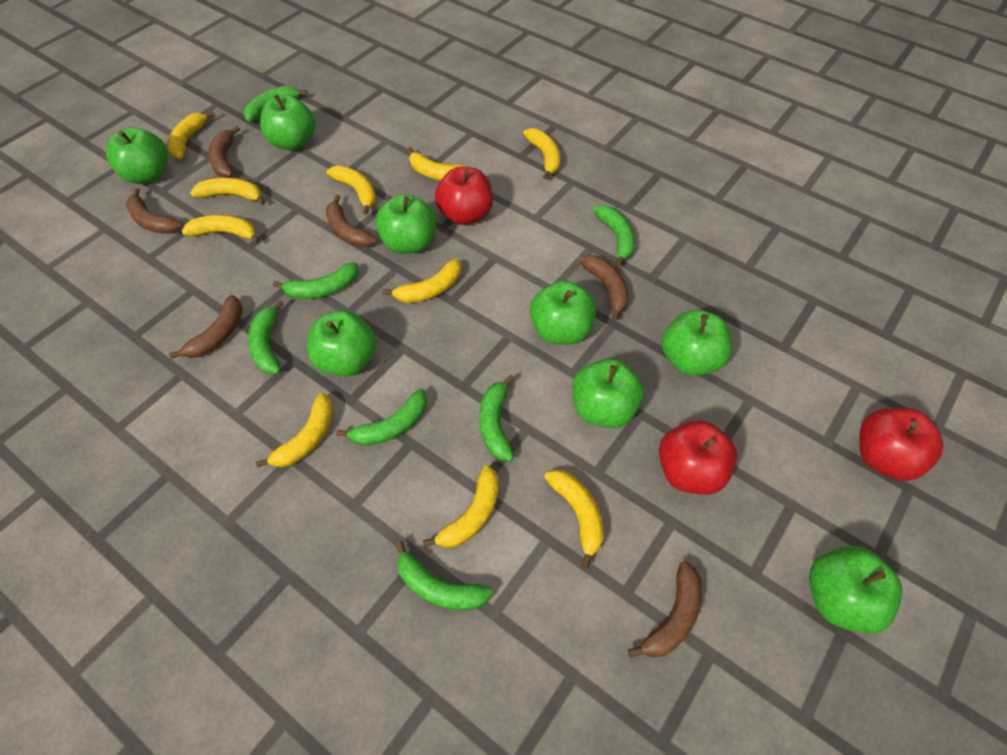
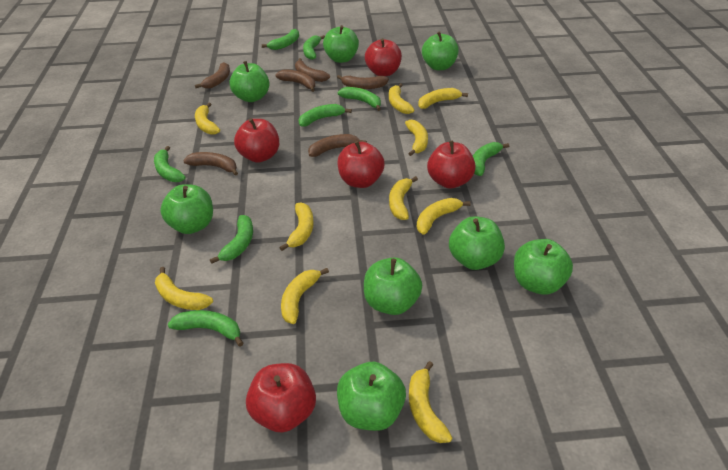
green banana: [244,86,308,122] [248,300,284,374] [273,262,358,299] [336,389,427,446] [395,541,493,610] [479,375,515,461] [593,205,635,266] = 7 -> [154,146,186,182] [168,310,244,347] [210,215,253,264] [261,29,299,50] [299,104,352,127] [303,35,325,60] [338,87,381,111] [473,142,509,176] = 8
red apple: [435,166,493,225] [659,420,737,495] [859,408,944,481] = 3 -> [234,118,279,163] [246,363,316,433] [337,141,385,188] [365,38,402,76] [427,141,476,189] = 5

